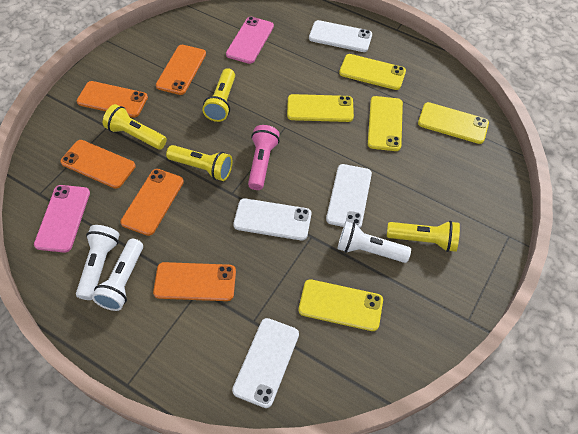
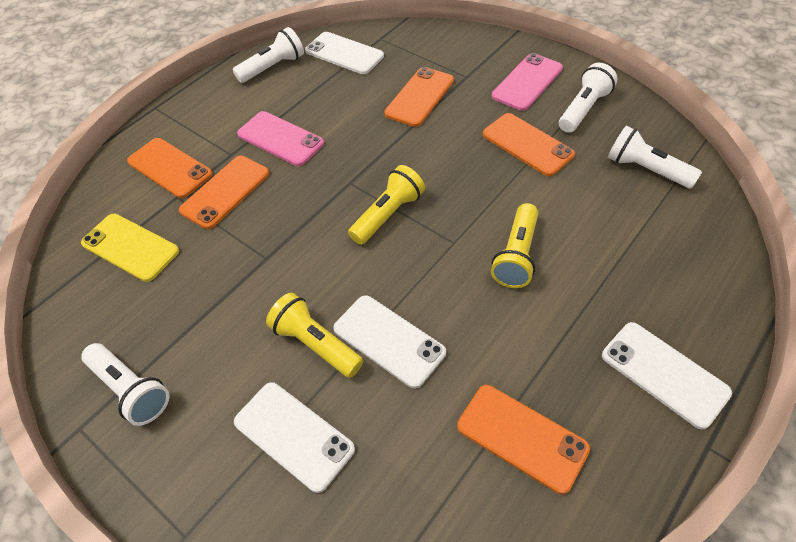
pink flashlight: [248,125,280,190] = 1 -> none = 0
white flashlight: [76,225,120,300] [92,239,143,311] [337,221,411,263] = 3 -> [82,343,170,426] [233,27,304,83] [559,63,618,133] [608,126,702,189] = 4
yellow flashlight: [103,104,167,149] [166,145,232,181] [202,68,235,122] [387,221,460,252] = 4 -> [266,293,363,378] [348,165,425,245] [491,203,538,288] = 3
yellow phone: [287,94,354,122] [299,279,383,331] [339,54,406,90] [368,96,403,151] [418,102,489,144] = 5 -> [81,214,179,282] = 1

